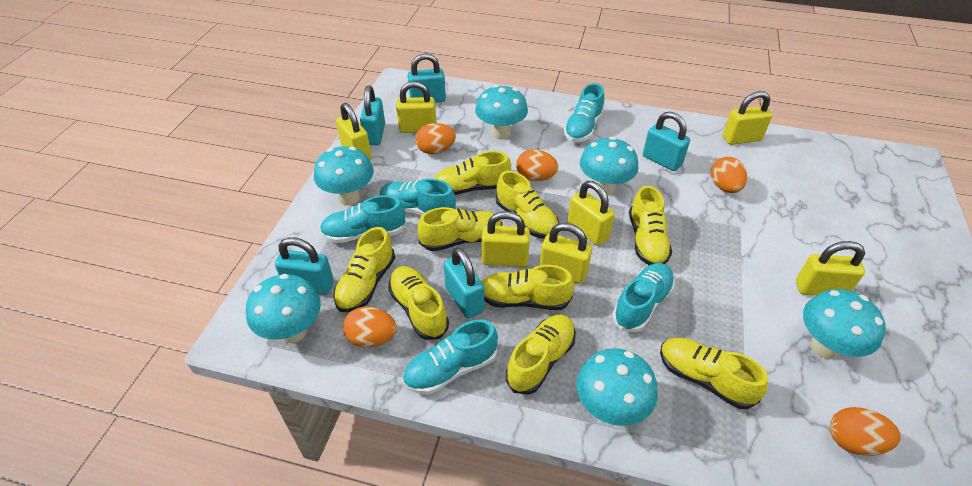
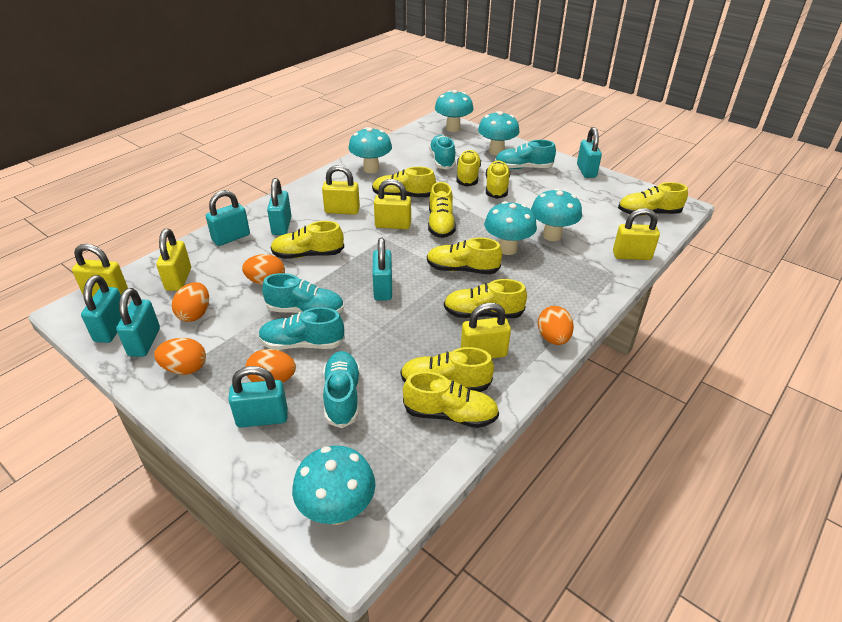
turquoise padlock: [275,237,334,295] [360,86,385,145] [407,53,446,103] [444,247,484,318] [643,112,690,171] = 5 -> [81,275,121,343] [116,288,160,357] [206,190,250,246] [228,366,288,428] [267,178,292,235] [372,238,392,301] [577,127,602,178] = 7
yellow padlock: [336,103,371,159] [396,81,436,133] [482,211,530,267] [540,223,592,284] [567,181,615,246] [723,91,772,145] [796,241,865,296] = 7 -> [72,244,128,297] [156,229,191,291] [322,165,360,215] [374,179,411,229] [461,303,511,358] [613,208,660,260] = 6
yellow shoe: [333,227,395,312] [388,266,449,340] [418,207,502,251] [434,151,511,195] [482,265,574,310] [496,171,559,239] [506,314,576,395] [629,186,672,265] [660,338,768,409] = 9 -> [271,221,344,259] [372,167,436,197] [401,347,494,392] [403,372,499,428] [427,238,502,274] [428,182,456,238] [444,279,527,318] [457,150,481,187] [486,161,510,199] [618,182,688,216] = 10

